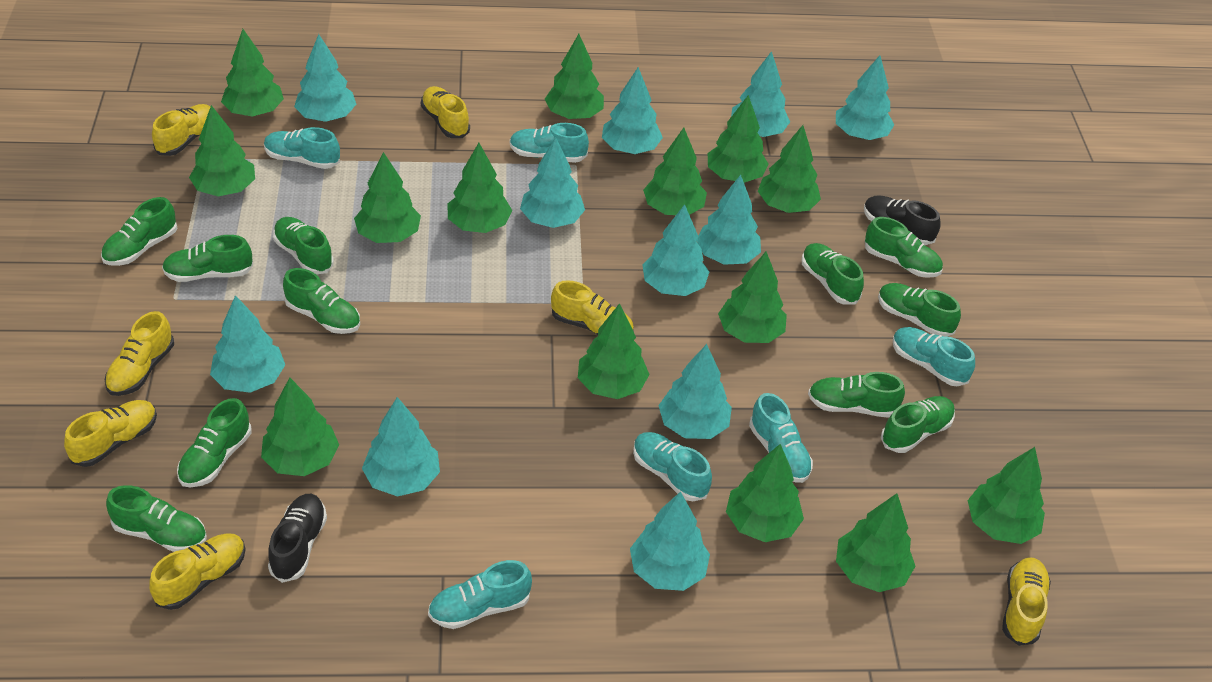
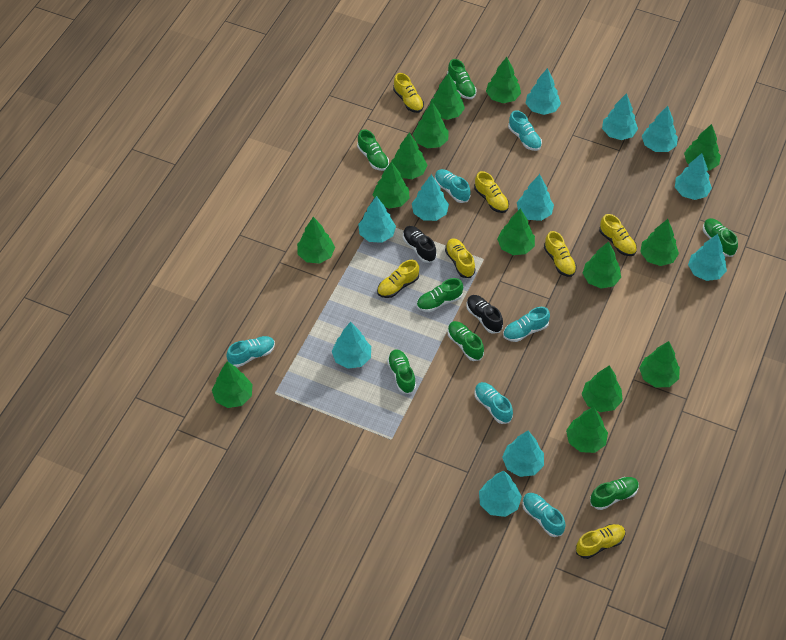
green shoe: [101,197,177,266] [106,485,207,552] [162,235,253,282] [177,398,252,487] [273,217,334,274] [283,268,360,334] [802,243,864,305] [808,372,905,418] [865,217,943,278] [878,283,961,337] [881,396,955,453] = 11 -> [357,129,389,171] [387,349,416,394] [417,278,463,312] [447,59,477,99] [447,321,484,361] [590,477,639,510] [703,218,738,257] = 7

